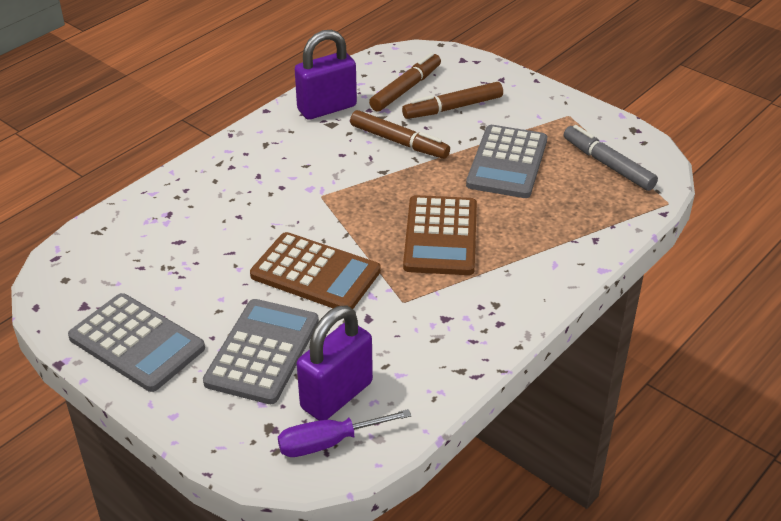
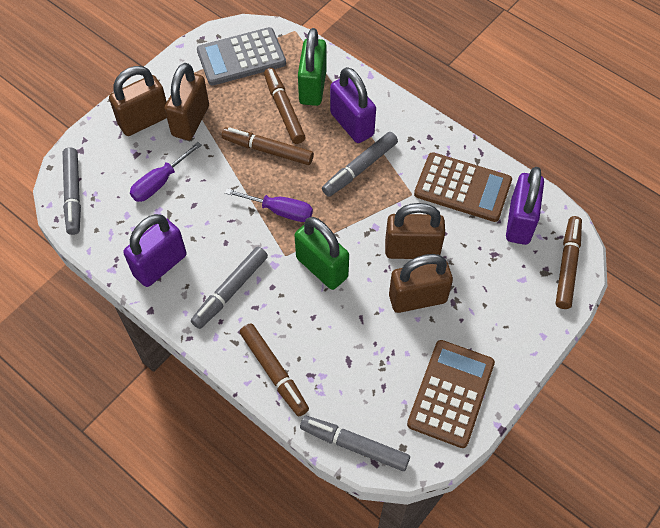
brown marker: [350,110,450,159] [369,53,441,112] [402,82,503,119] = 3 -> [222,127,314,165] [240,323,309,417] [264,68,305,144] [556,216,582,309] = 4
brown padlock: none = 0 -> [109,66,167,136] [165,63,209,140] [385,203,445,259] [389,254,453,313] = 4
green padlock: none = 0 -> [295,217,349,290] [298,28,327,106] = 2
grey calculator: [68,293,205,392] [203,299,319,404] [466,125,547,198] = 3 -> [197,27,286,86] = 1
grey marker: [564,125,658,191] = 1 -> [63,147,81,235] [191,247,268,329] [300,416,410,471] [322,132,398,197] = 4
purple padlock: [295,30,357,120] [297,305,373,421] = 2 -> [123,214,187,287] [330,67,376,143] [506,167,544,245] = 3
purple screwdriver: [278,409,411,457] = 1 -> [130,142,202,202] [225,188,313,222] = 2

